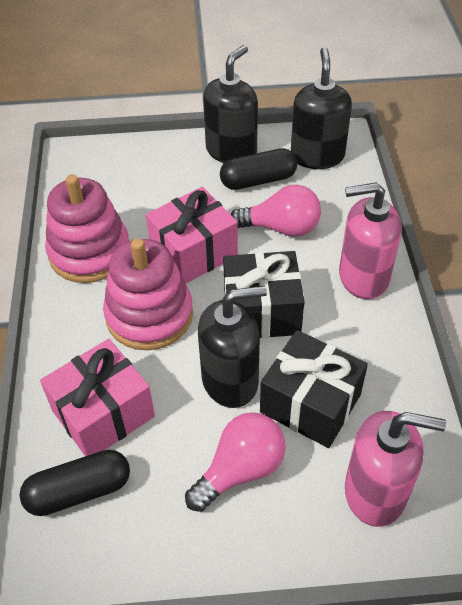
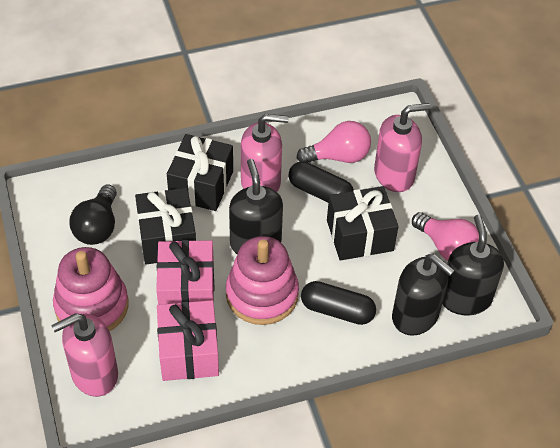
black gift: [223,251,304,338] [260,330,368,448] = 2 -> [135,188,196,264] [167,134,233,211] [327,186,399,261] = 3
black light bulb: none = 0 -> [69,185,117,245] = 1
pink soap dispenser: [339,182,402,299] [345,411,446,527] = 2 -> [51,313,118,397] [241,114,289,192] [374,103,430,192] = 3

